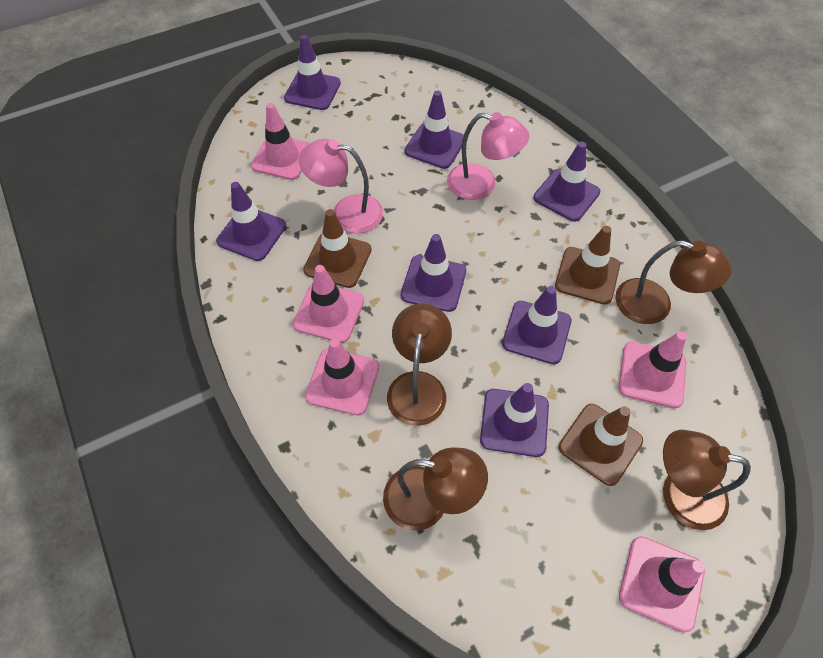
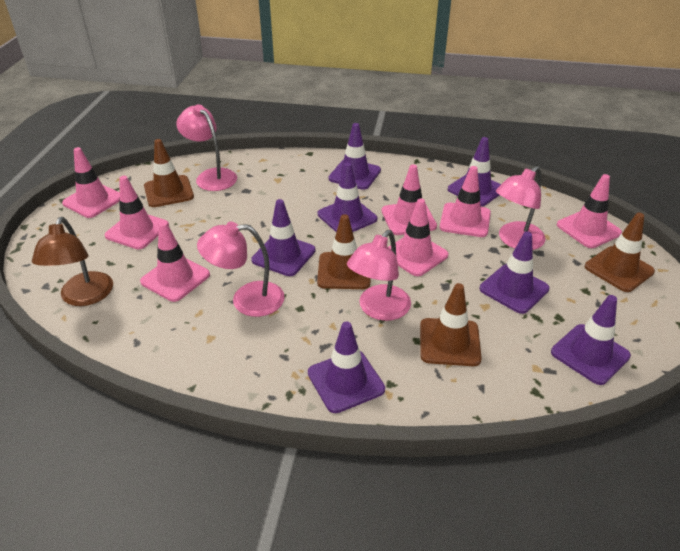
brown lamp: [383,447,488,531] [387,303,452,426] [615,240,732,324] [663,430,751,530] = 4 -> [32,217,113,306] = 1
brown traffic cone: [303,209,372,288] [555,226,620,305] [559,404,643,486] = 3 -> [144,139,194,207] [317,214,370,289] [420,283,482,366] [585,213,655,292] = 4
pink lamp: [299,139,383,233] [447,112,529,200] = 2 -> [176,104,237,191] [197,222,285,317] [347,230,411,321] [496,166,546,250] = 4
pink traffic cone: [251,103,310,180] [293,265,364,343] [305,339,379,415] [619,331,687,408] [619,536,705,633] = 5 -> [62,147,120,218] [105,176,169,249] [140,221,210,302] [382,164,437,235] [388,199,449,276] [440,166,491,237] [557,174,622,248] = 7

